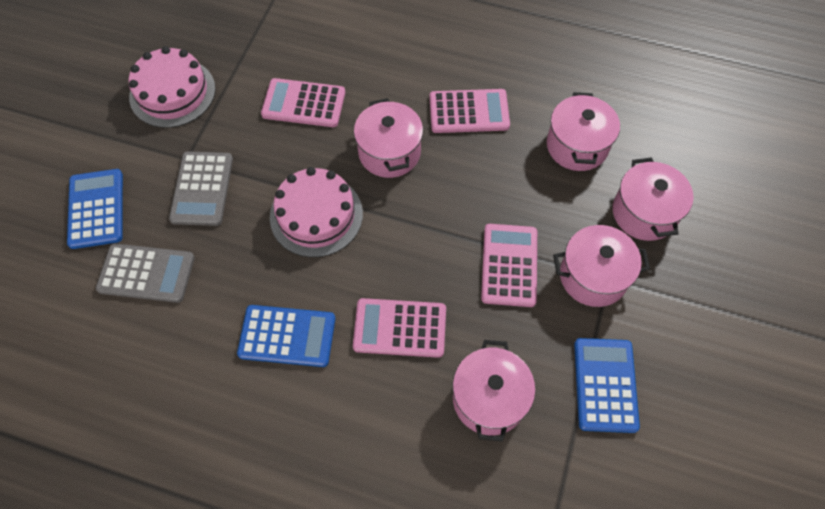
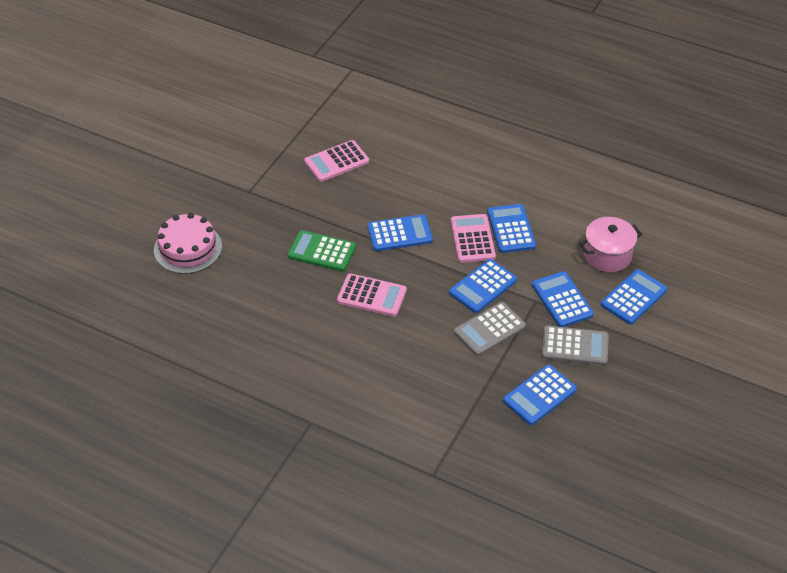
blue calculator: [67,169,123,249] [237,305,335,367] [574,338,640,433] = 3 -> [367,214,433,251] [449,259,517,313] [487,204,536,253] [503,365,577,425] [532,271,594,327] [601,269,667,325] = 6
green calculator: none = 0 -> [288,230,356,272] = 1
pink cake: [129,46,216,128] [270,167,363,257] = 2 -> [154,213,222,274] = 1
pink calculator: [261,78,345,127] [353,298,446,358] [429,89,510,133] [481,224,537,307] = 4 -> [304,140,369,182] [337,274,407,317] [451,214,496,263] = 3
pink pot: [354,98,423,178] [453,340,535,442] [547,92,620,171] [553,225,650,307] [613,157,693,241] = 5 -> [579,217,642,272] = 1

